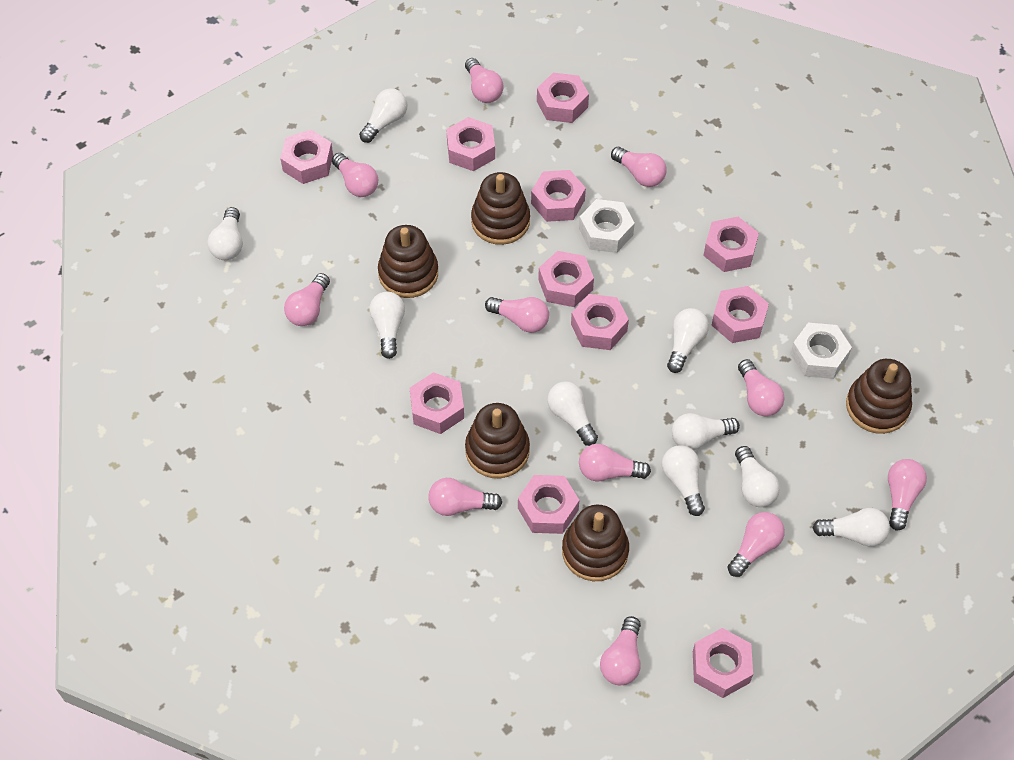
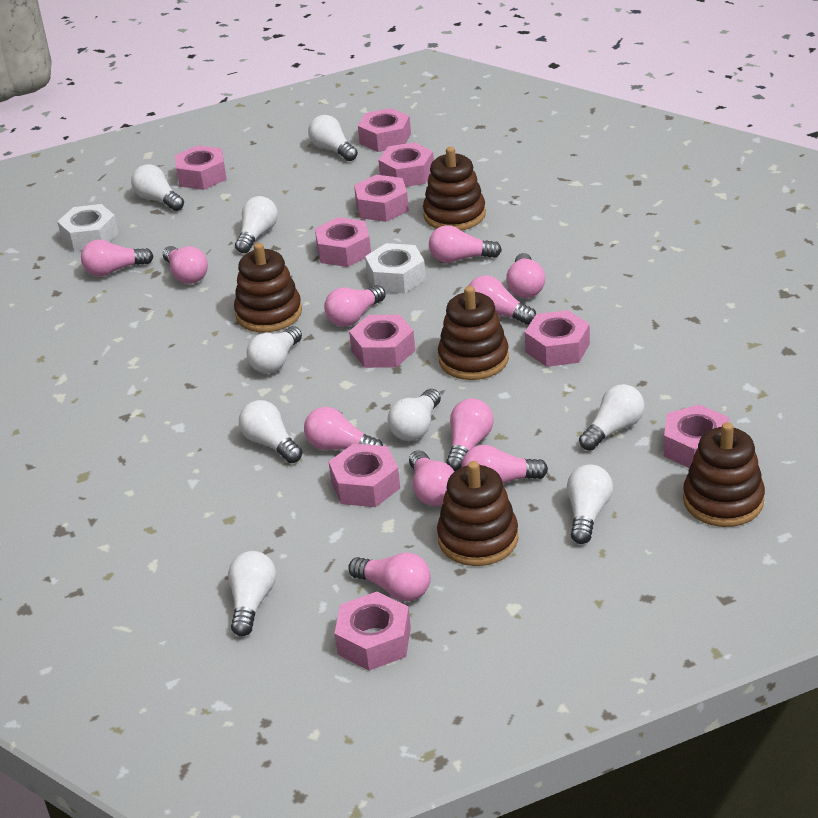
pink nut: [280,130,333,184] [410,372,464,434] [446,117,495,171] [518,475,579,534] [531,170,586,222] [537,73,589,123] [538,251,594,307] [571,294,629,350] [693,628,753,698] [703,217,759,272] [712,286,769,343] = 11 -> [175,145,227,190] [315,217,371,267] [329,443,400,507] [334,592,411,671] [349,315,415,368] [354,175,409,222] [358,108,411,152] [378,142,434,187] [525,310,590,367] [664,404,730,468] = 10

